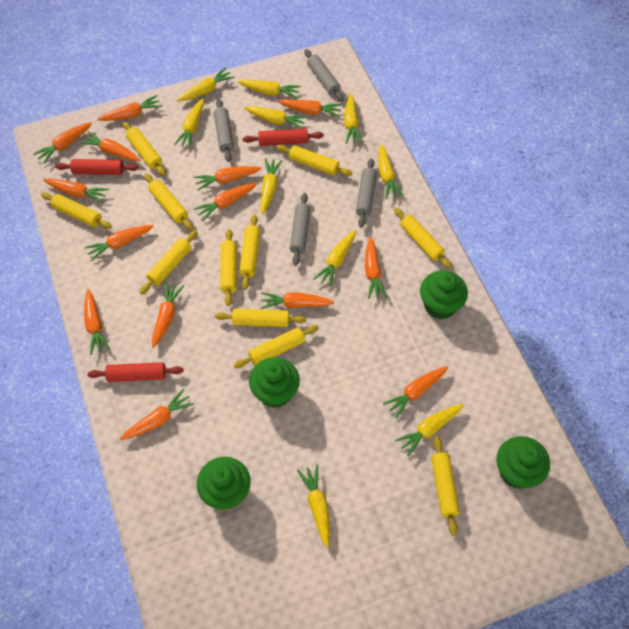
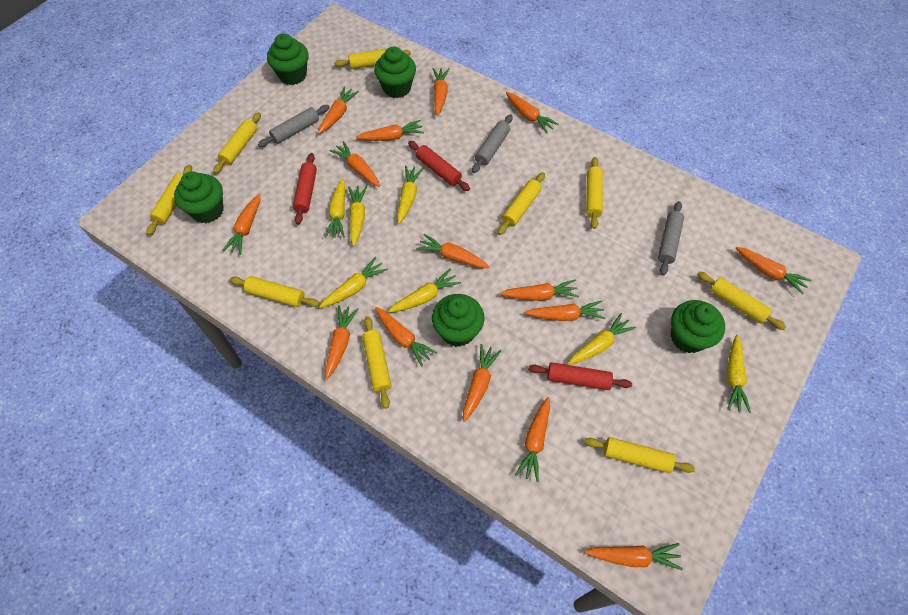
green cupcake: [197,457,251,510] [249,357,300,408] [420,270,468,320] [497,436,550,489] = 4 -> [174,172,223,223] [267,34,308,85] [374,47,416,98] [432,294,485,347] [671,300,725,353] = 5
grey rolling pin: [214,99,234,162] [290,193,311,266] [304,49,344,102] [356,158,377,228] = 4 -> [258,105,330,147] [472,114,513,173] [658,201,684,275] = 3
orange carrot: [33,122,92,164] [43,178,109,203] [79,131,140,161] [84,225,153,261] [84,289,110,355] [97,95,162,121] [120,389,194,440] [152,282,184,348] [193,166,261,191] [194,183,257,221] [261,292,335,309] [278,99,342,117] [365,237,387,299] [383,366,448,419] = 14 -> [222,194,260,255] [318,86,359,134] [325,305,359,380] [330,141,380,187] [356,120,424,141] [375,307,437,367] [416,234,489,268] [432,68,449,116] [463,344,501,422] [500,279,579,301] [506,92,559,134] [515,397,550,482] [525,301,606,321] [585,543,683,570] [736,247,811,295] = 15
yellow carrot: [174,98,204,148] [177,68,235,101] [238,79,301,98] [244,106,307,129] [260,158,283,214] [297,465,330,548] [313,230,356,287] [344,94,363,144] [378,144,404,199] [395,404,464,457] = 10 -> [319,257,388,308] [325,178,345,238] [348,186,367,246] [388,269,461,313] [397,166,423,224] [568,313,636,365] [727,335,751,413] = 7
yellow rolling pin: [41,192,112,229] [123,121,166,176] [140,230,198,295] [144,173,193,230] [215,309,307,327] [220,229,237,306] [234,325,318,368] [239,214,260,290] [277,145,352,176] [394,208,452,269] [431,436,460,536] = 11 -> [147,165,192,235] [213,112,261,174] [230,276,320,307] [334,48,411,69] [362,316,391,409] [498,172,545,235] [584,437,695,473] [586,157,603,229] [697,272,786,330] = 9

